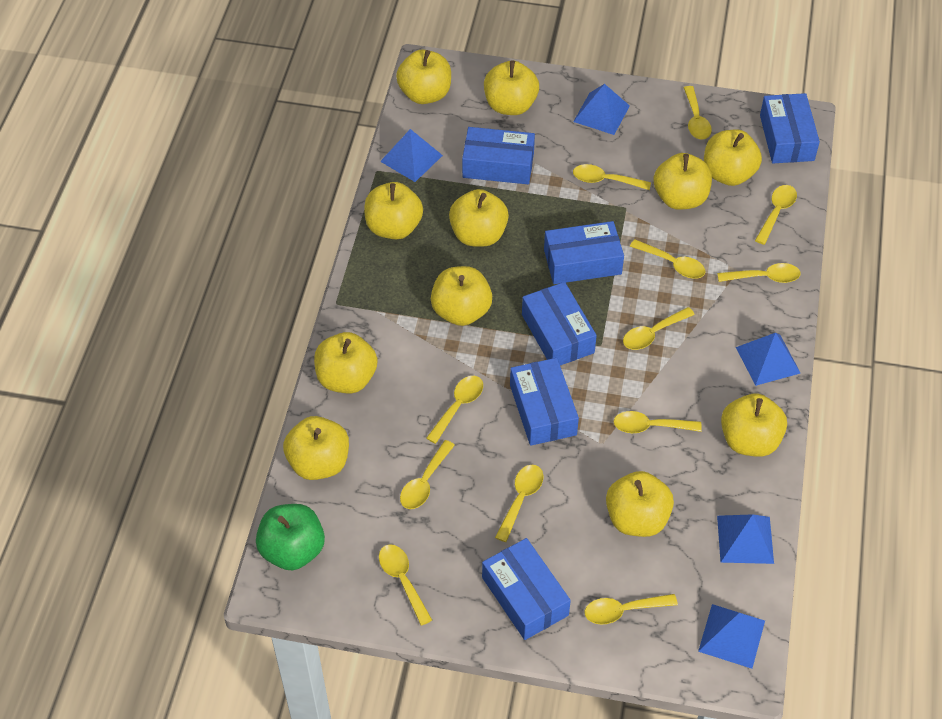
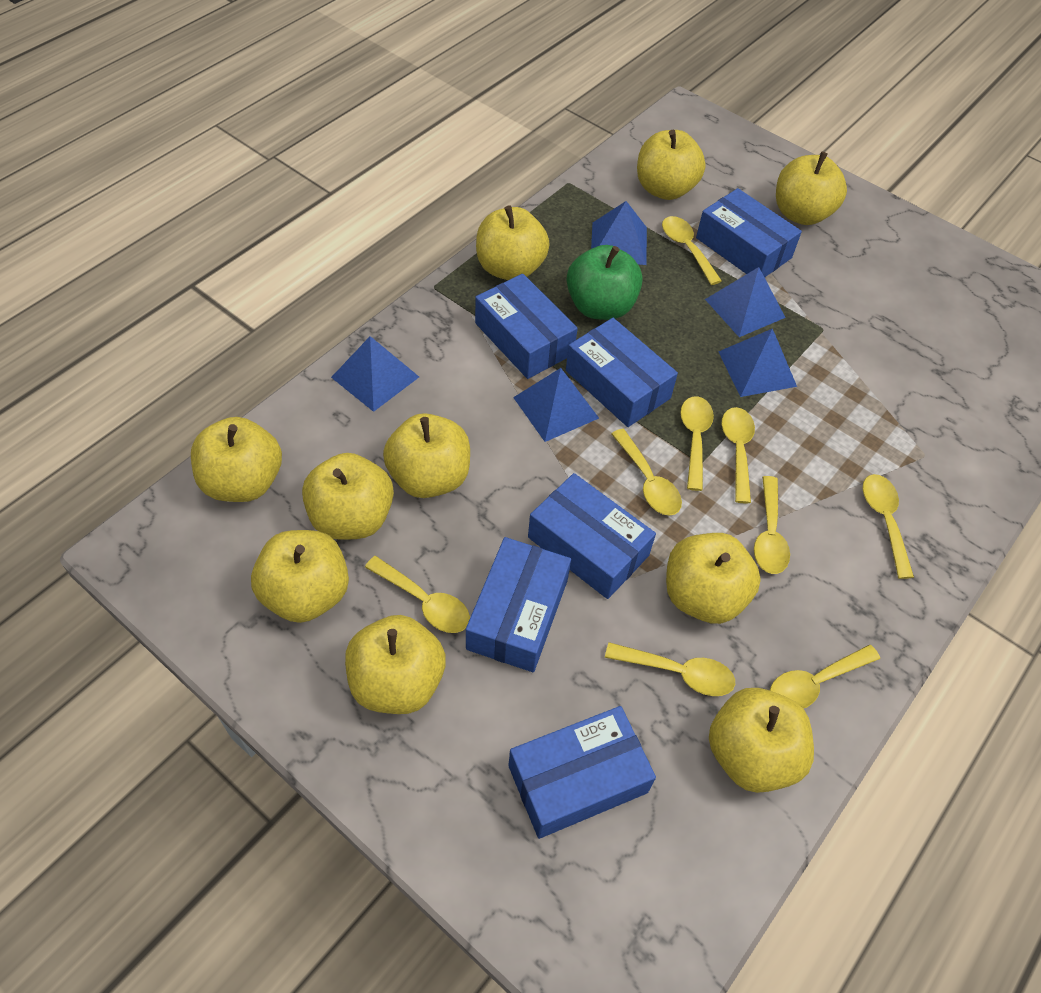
yellow apple: [283,416,349,480] [314,332,378,393] [364,182,423,239] [396,50,451,104] [431,266,492,326] [449,189,509,247] [484,60,539,115] [606,471,674,537] [654,153,712,210] [704,130,762,186] [721,394,787,457] = 11 -> [191,417,282,502] [251,530,349,623] [302,453,394,540] [345,615,446,714] [383,413,470,498] [476,205,550,280] [637,130,706,200] [666,533,761,624] [709,688,814,793] [776,152,847,225] = 10
yellow spoon: [379,544,432,626] [400,440,455,509] [426,376,483,444] [495,465,544,542] [573,164,651,190] [585,594,678,625] [613,411,702,433] [623,307,695,350] [630,239,705,279] [684,86,712,140] [717,263,801,283] [755,185,797,245] = 12 -> [365,556,470,633] [605,642,735,696] [611,429,682,516] [662,216,722,285] [680,396,714,491] [721,407,755,503] [754,476,790,574] [770,644,880,709] [863,474,914,579] = 9

